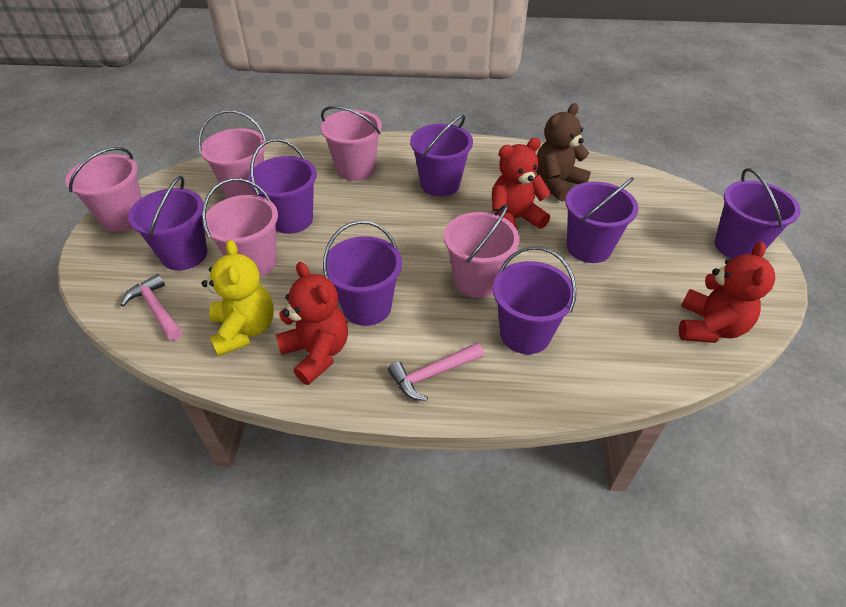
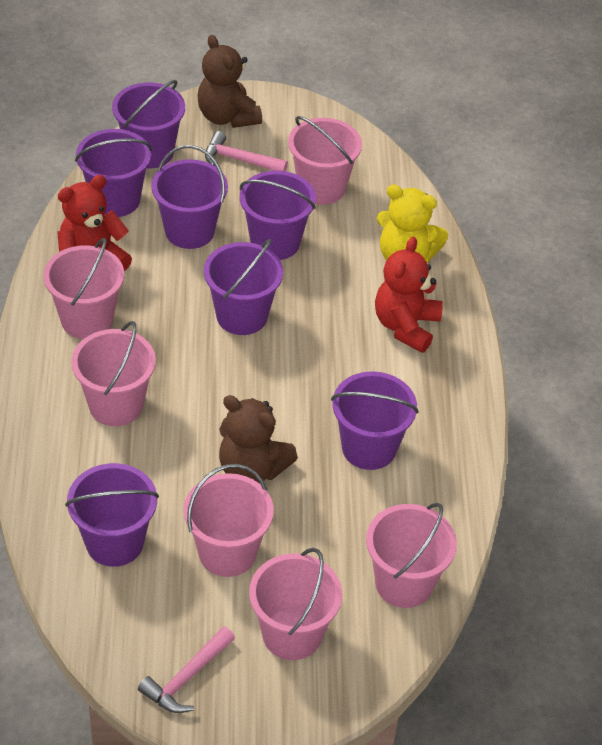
brown teddy bear: [536,103,591,202] = 1 -> [198,35,262,128] [219,395,298,484] = 2
pink bucket: [65,147,142,232] [198,110,266,198] [202,178,278,277] [321,106,382,181] [444,204,520,298] = 5 -> [43,238,124,339] [71,321,156,426] [184,464,274,577] [249,548,342,660] [288,116,362,205] [366,503,457,608] = 6
red teddy bear: [276,262,348,385] [492,138,551,231] [679,242,775,343] = 3 -> [57,175,132,271] [375,237,443,353] = 2

